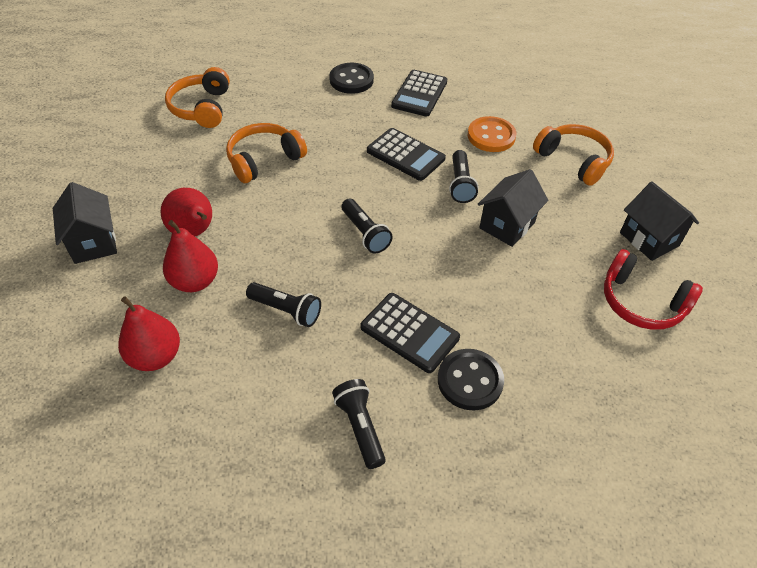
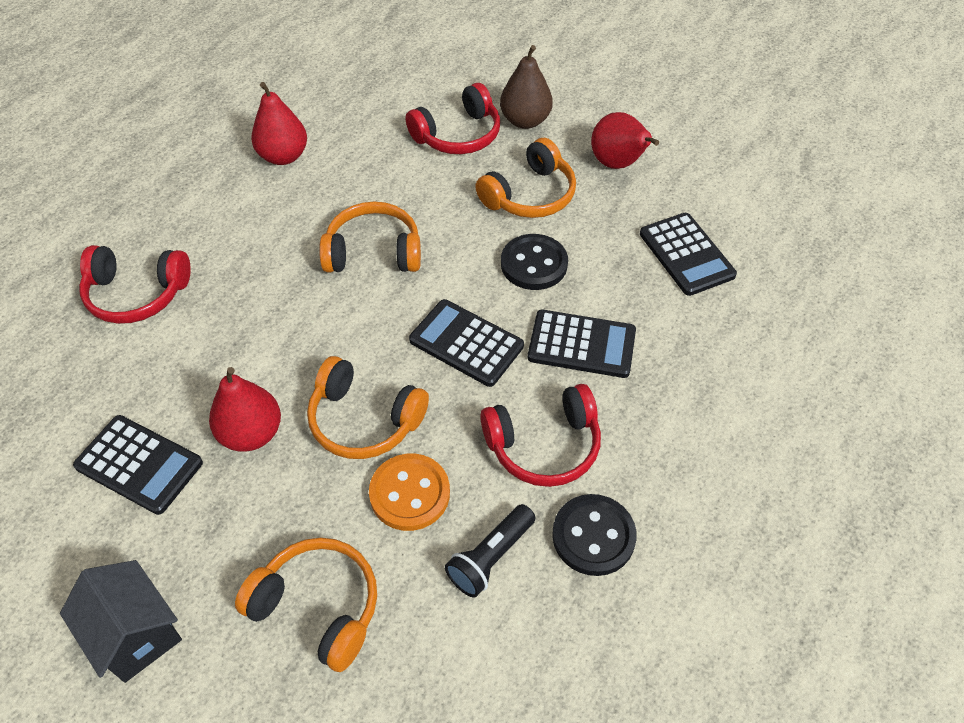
black calculator: [361,293,460,373] [367,128,446,181] [391,70,447,117] = 3 -> [73,415,203,515] [409,299,524,387] [528,310,636,378] [640,213,737,296] = 4
black flashlight: [246,282,321,327] [332,379,386,469] [342,199,393,254] [449,150,478,203] = 4 -> [445,504,536,598] = 1
black house: [53,182,117,264] [478,169,548,247] [620,181,699,261] = 3 -> [60,560,182,683] = 1
brown pear: none = 0 -> [500,45,553,129] = 1
orange headphones: [165,67,230,128] [226,123,307,183] [533,124,614,186] = 3 -> [235,538,377,672] [307,356,429,459] [319,202,421,272] [475,138,576,218] = 4
red headphones: [604,249,703,330] = 1 -> [79,245,191,324] [406,83,500,154] [480,384,601,487] = 3

